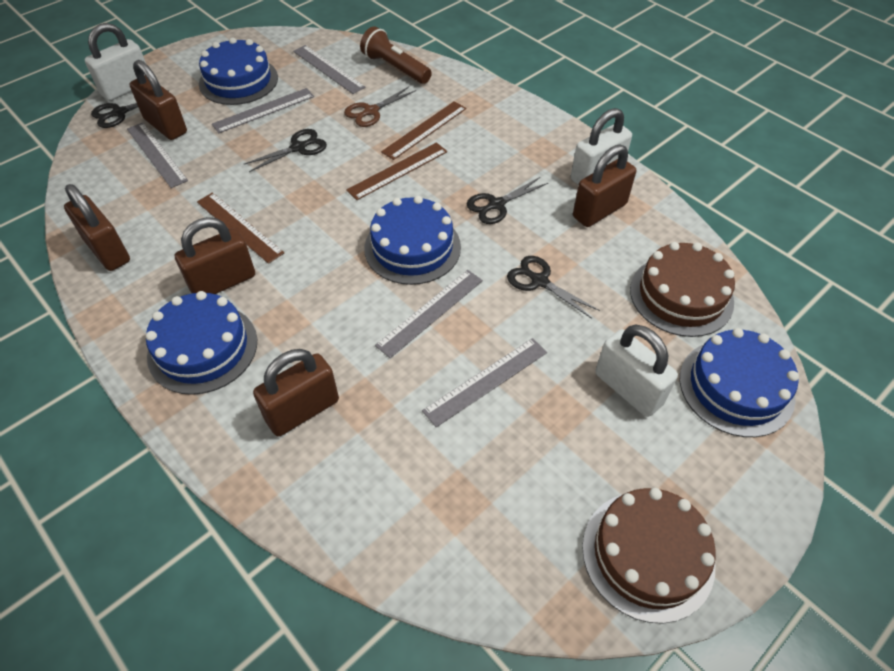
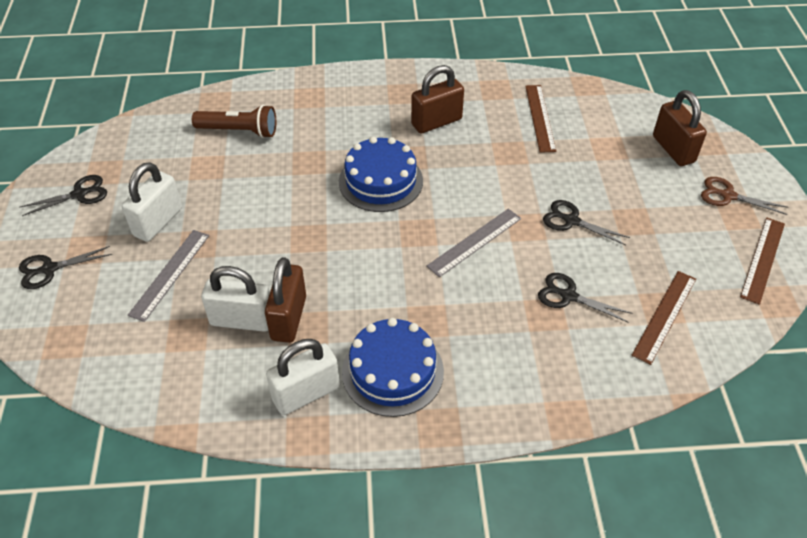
blue cake: [146,291,257,395] [199,37,278,105] [364,196,461,285] [680,328,799,437] = 4 -> [339,137,423,212] [342,318,444,417] = 2
brown cake: [582,488,716,624] [630,242,735,337] = 2 -> none = 0
brown padlock: [64,184,130,271] [129,60,187,140] [175,217,255,294] [253,349,339,437] [573,145,636,227] = 5 -> [265,257,306,343] [411,65,464,133] [653,90,707,166] = 3
grey ruler: [127,122,188,188] [212,88,314,133] [293,45,366,94] [375,270,483,358] [422,338,547,427] = 5 -> [128,230,209,322] [426,209,521,277] = 2

